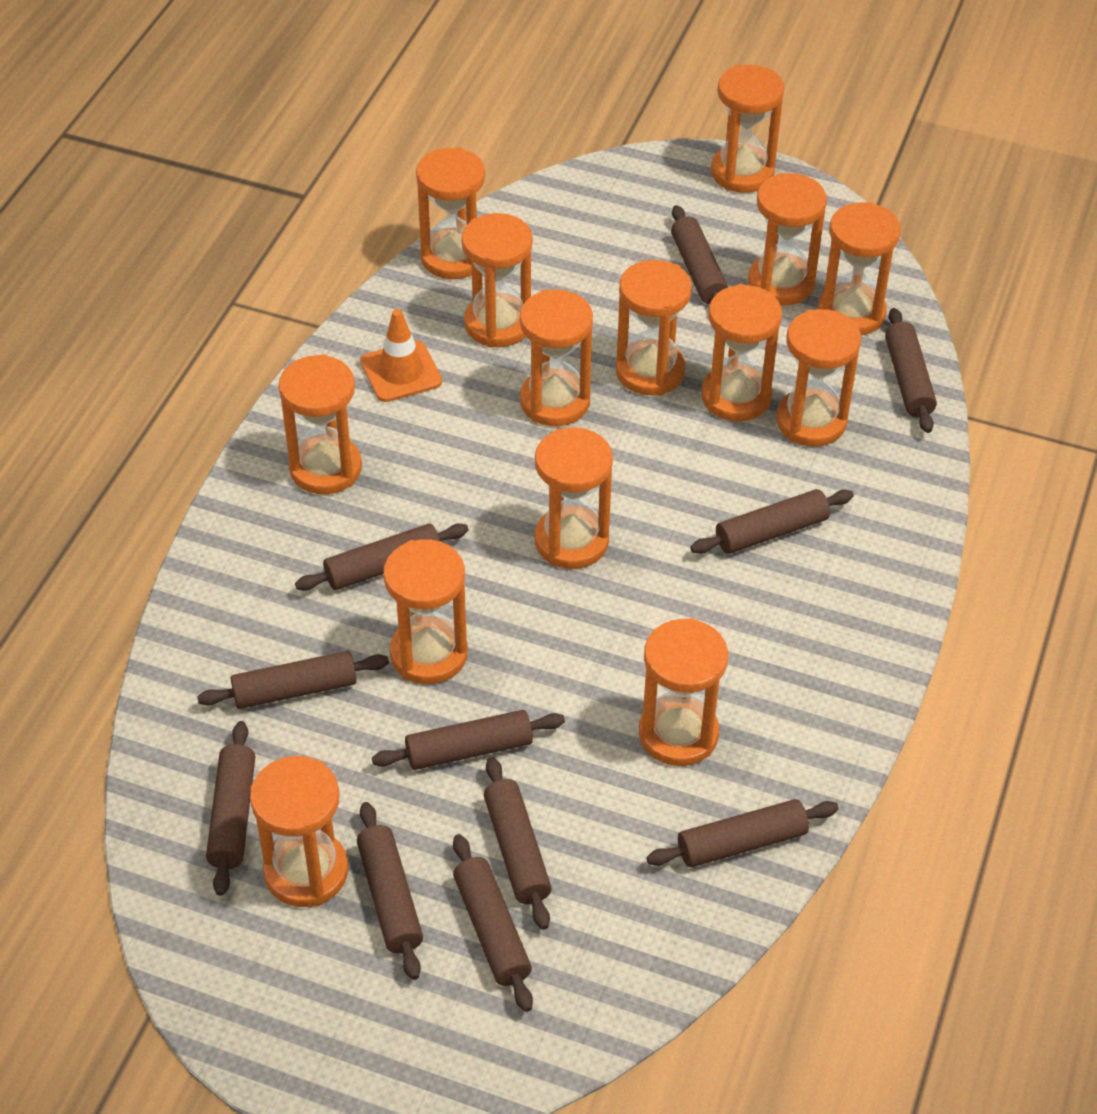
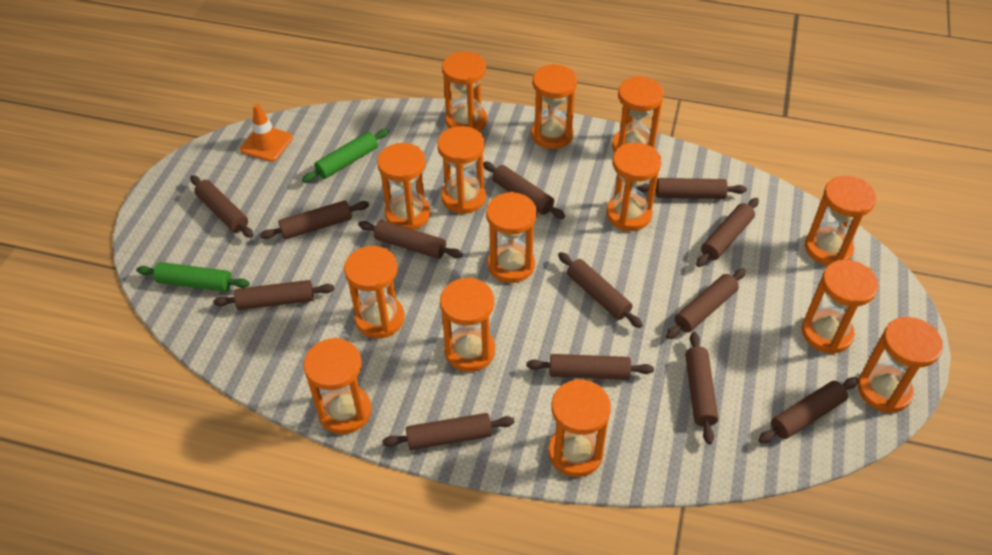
brown rolling pin: [197,651,389,709] [206,721,255,896] [295,523,468,591] [357,802,423,980] [372,710,565,770] [453,834,533,1012] [484,757,552,930] [646,799,839,868] [671,205,728,304] [691,489,854,554] [885,308,937,433] = 11 -> [190,175,253,238] [213,280,334,310] [260,200,369,239] [358,220,463,259] [382,413,515,450] [483,161,565,219] [526,354,654,380] [558,252,643,328] [637,178,747,199] [666,269,746,339] [685,332,718,444] [696,198,759,267] [758,377,859,443] = 13
green rolling pin: none = 0 -> [136,262,250,292] [302,129,389,182] = 2

